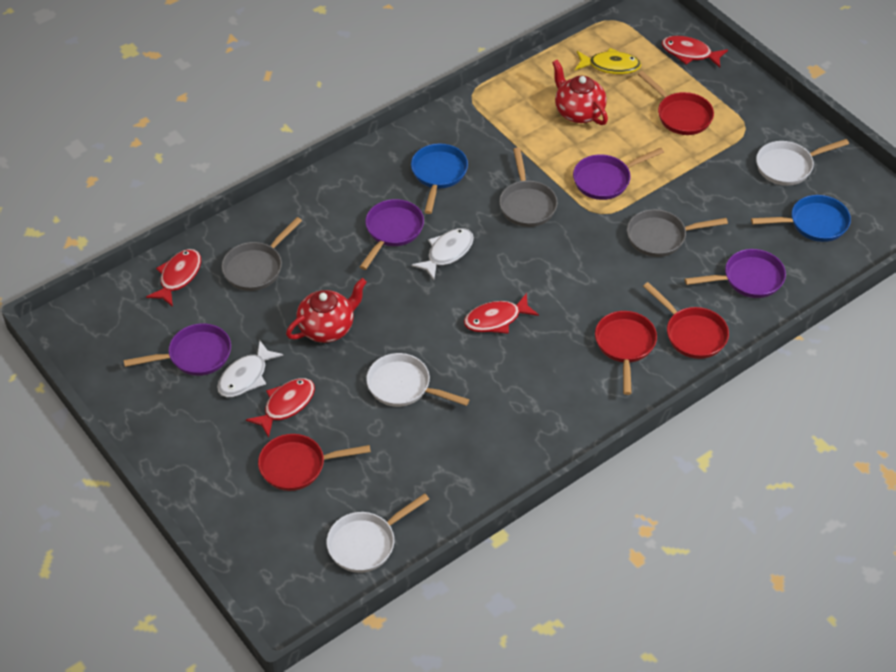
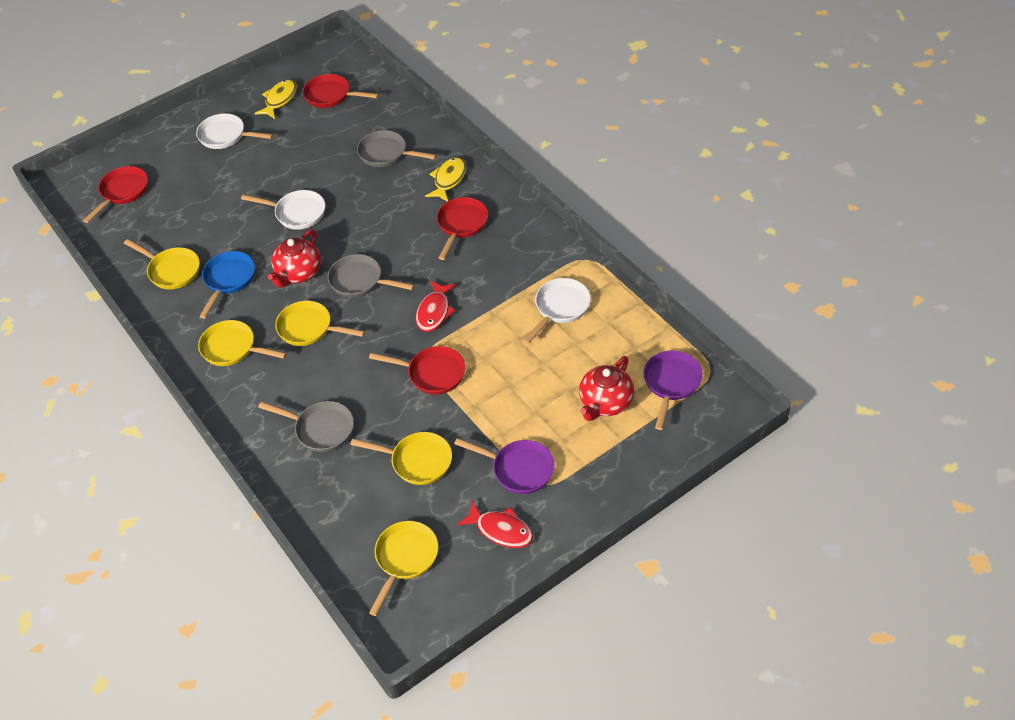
blue pan: [411,144,468,214] [751,195,851,242] = 2 -> [199,251,255,318] = 1
purple pan: [123,323,231,376] [360,199,424,270] [573,148,664,200] [685,249,786,298] = 4 -> [454,438,555,494] [643,350,703,430] = 2
red fish: [146,249,201,307] [246,378,315,438] [464,293,539,334] [662,36,728,68] = 4 -> [416,280,456,332] [457,501,533,548] = 2
white fish: [217,340,283,397] [411,228,474,280] = 2 -> none = 0
yellow fish: [575,48,641,74] = 1 -> [254,79,297,119] [425,157,467,202] = 2
yellow pan: none = 0 -> [124,239,200,290] [198,320,287,366] [275,301,365,346] [350,432,452,485] [369,521,438,616] = 5

